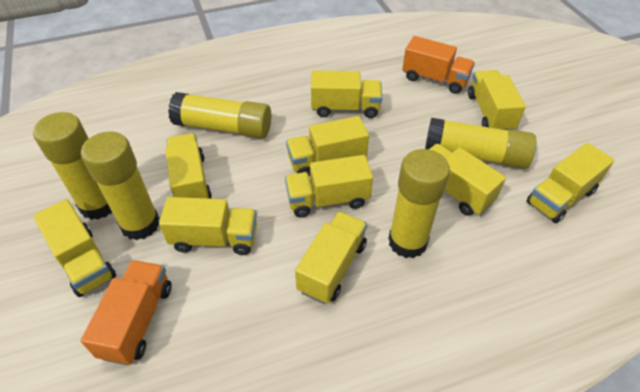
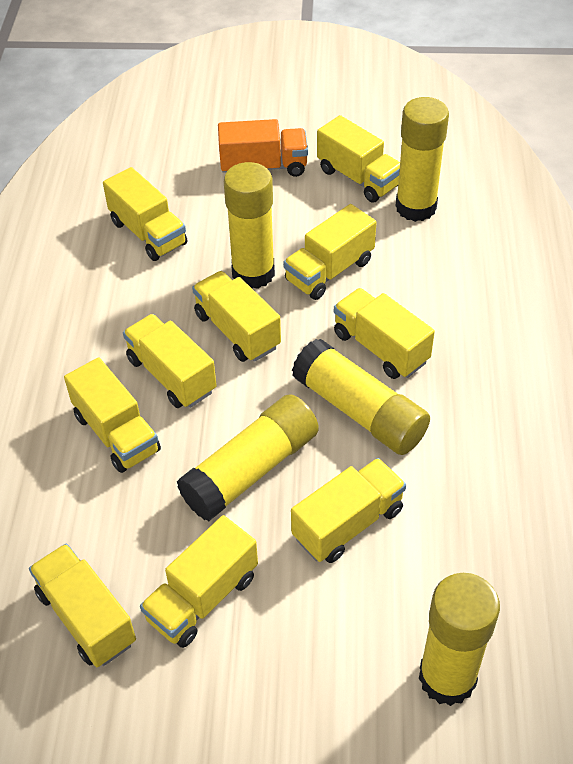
orange truck: [81,260,172,365] [402,36,475,94] = 2 -> [218,119,308,177] = 1

